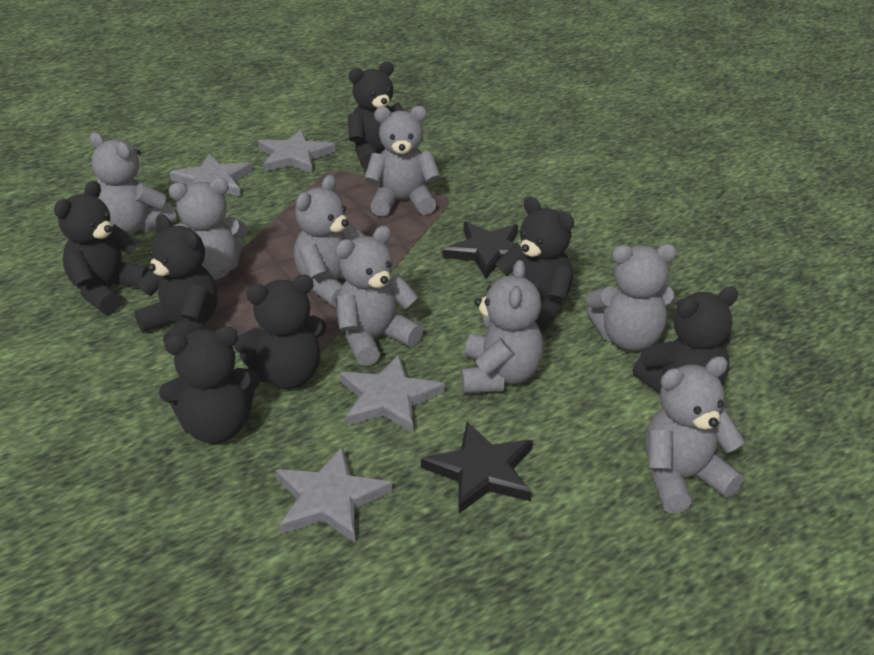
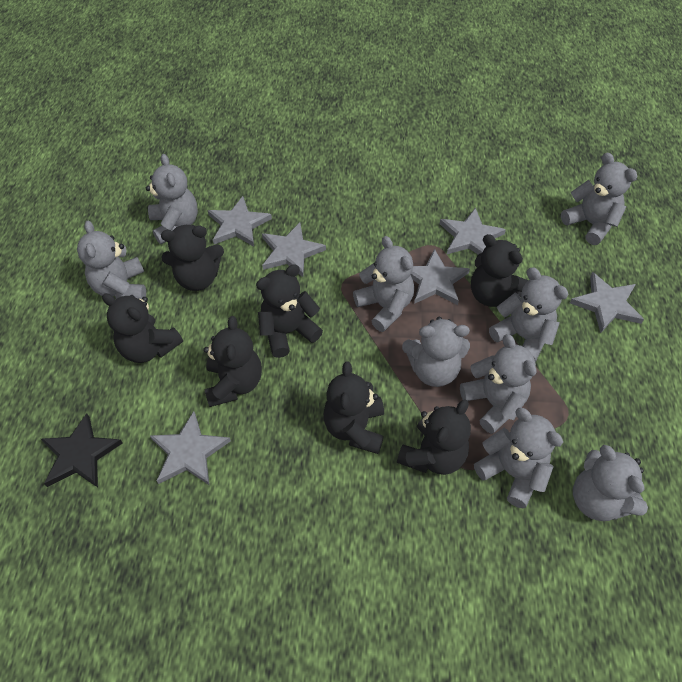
black star: [421,422,533,513] [443,222,518,278] = 2 -> [41,413,123,487] = 1
grey star: [170,154,252,196] [258,129,335,174] [275,446,392,543] [340,355,445,433] = 4 -> [150,411,231,485] [208,196,272,247] [262,223,326,277] [411,249,470,305] [440,208,506,254] [570,272,644,333] = 6
grey teddy bear: [90,132,176,234] [169,178,248,280] [294,175,365,307] [335,226,423,366] [365,106,440,217] [461,260,544,393] [586,244,677,351] [645,356,745,514] = 8 -> [77,221,146,299] [146,154,198,244] [353,236,414,332] [402,317,470,387] [460,334,537,434] [474,408,563,508] [489,267,569,362] [561,153,638,245] [573,445,648,521] = 9

